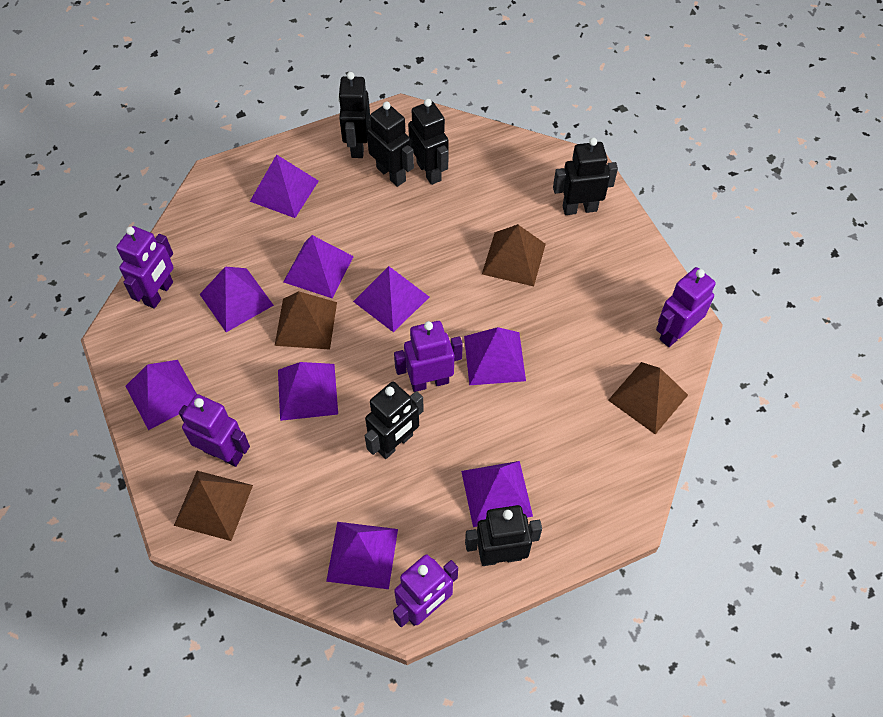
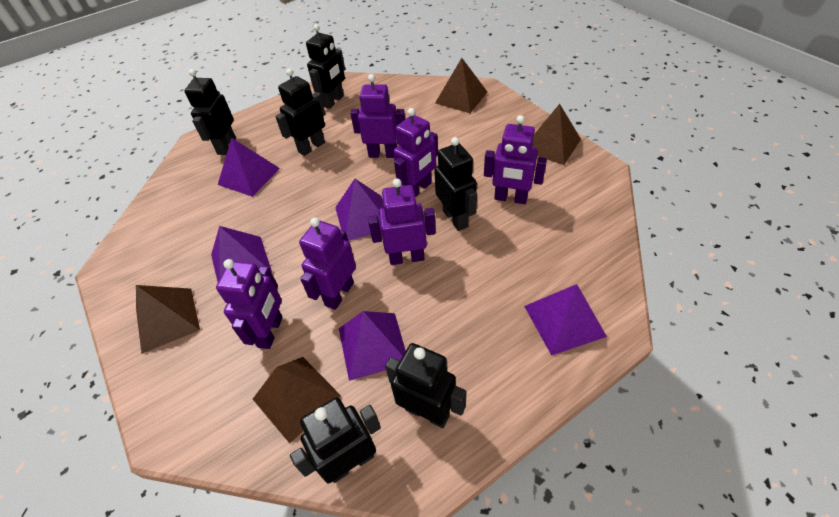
purple pyramid: [125,360,197,430] [200,267,274,332] [250,154,319,218] [278,362,338,421] [283,235,354,298] [326,522,398,589] [353,266,429,332] [461,461,533,527] [464,327,526,385] = 9 -> [211,226,272,282] [218,137,280,197] [335,179,384,241] [339,311,406,381] [524,284,607,356] = 5
purple robot: [117,226,174,309] [179,394,250,467] [393,554,458,627] [394,321,463,392] [656,267,716,347] = 5 -> [216,259,283,349] [299,217,356,310] [350,74,405,158] [368,178,436,265] [393,108,438,197] [484,115,547,204] = 6

